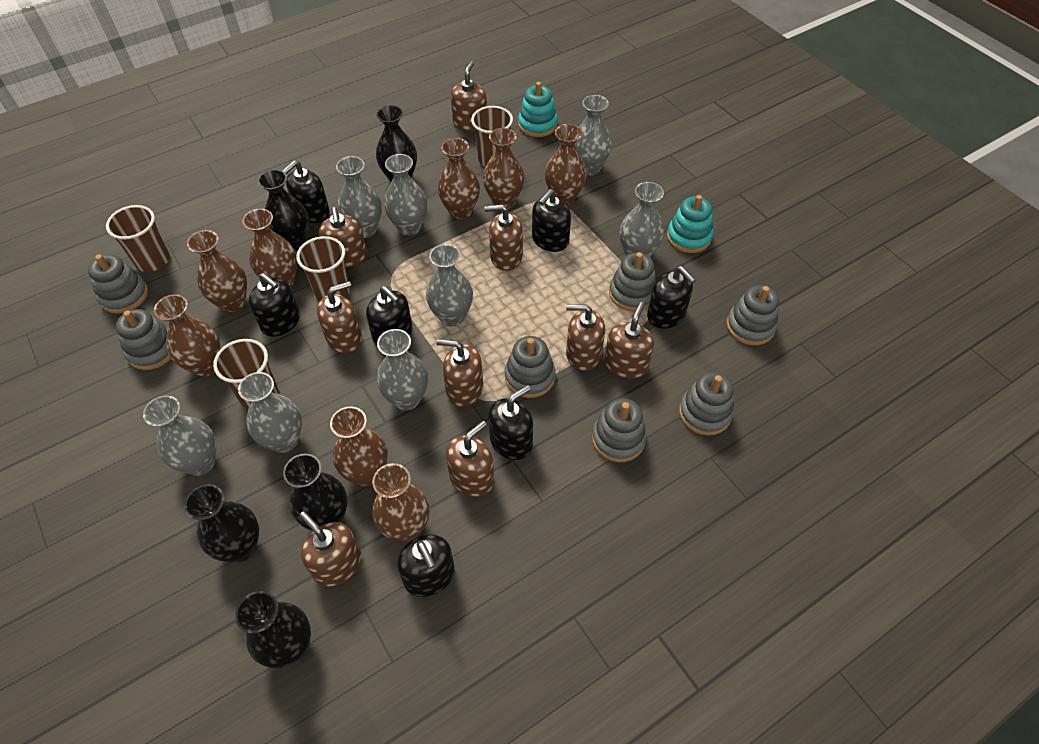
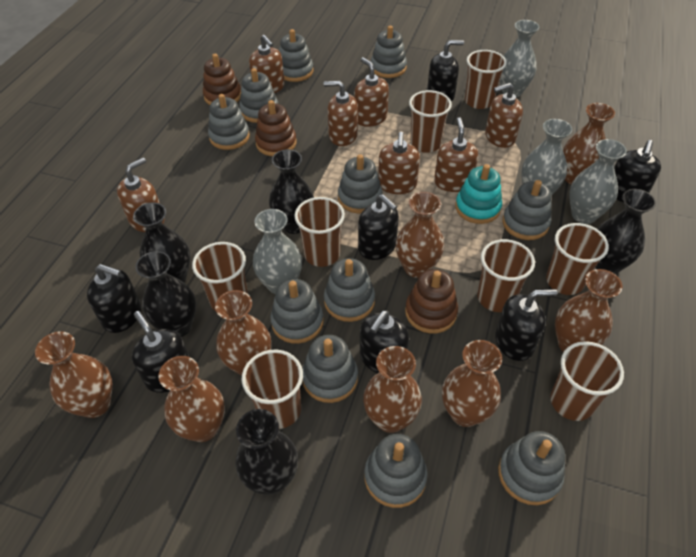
brown cup: [106,205,170,272] [213,339,278,409] [296,236,350,302] [471,106,513,167] = 4 -> [192,242,248,311] [242,349,303,429] [294,197,345,267] [409,90,452,153] [465,50,507,109] [477,239,535,312] [546,223,609,295] [550,341,624,421] = 8
brown soap dispenser: [299,511,361,587] [317,281,362,354] [319,207,367,268] [437,339,483,407] [446,421,494,497] [451,61,487,132] [485,204,523,271] [566,304,605,371] [604,302,654,379] = 9 -> [117,158,165,232] [249,35,285,93] [324,81,358,146] [354,57,389,127] [378,132,420,194] [434,117,478,192] [485,83,523,148] = 7
brown stacking toy: none = 0 -> [203,54,241,105] [255,100,297,156] [405,269,458,334] = 3
grey stacking toy: [88,254,148,314] [116,309,171,370] [505,336,556,398] [592,398,647,462] [609,252,656,311] [679,372,734,436] [726,285,779,345] = 7 -> [208,94,250,150] [239,68,278,123] [270,279,324,344] [279,29,314,82] [302,335,358,403] [324,258,375,322] [338,154,382,213] [364,434,428,508] [371,26,407,78] [498,431,565,505] [502,180,551,240] = 11
grey vase: [143,395,216,476] [238,372,302,453] [336,156,382,238] [377,329,428,411] [384,154,427,236] [426,244,473,326] [575,95,612,176] [620,182,664,257] = 8 -> [253,209,302,294] [500,20,539,98] [521,119,572,195] [569,139,627,224] = 4
turquoise stacking toy: [518,82,558,137] [667,195,713,253] = 2 -> [455,164,502,224] = 1

